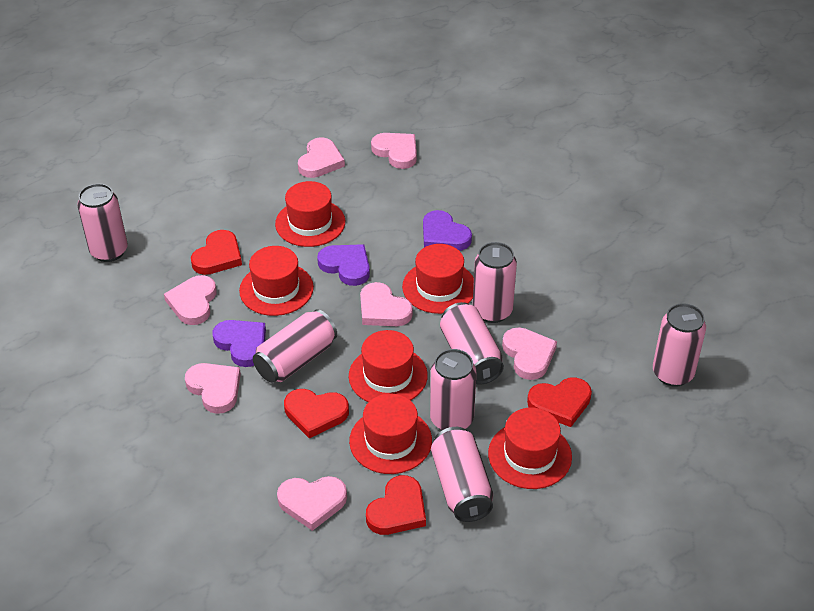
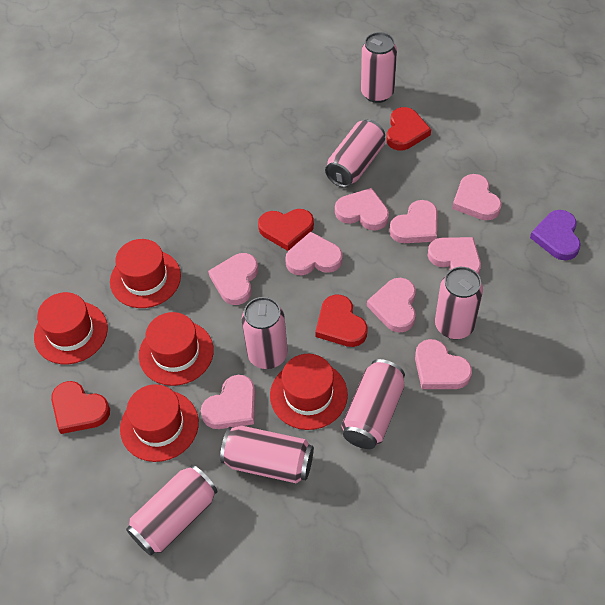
pink heart: [164,275,216,325] [185,363,241,414] [277,476,347,531] [298,137,345,178] [360,282,413,326] [371,133,417,169] [502,327,557,380] = 7 -> [201,375,255,429] [208,253,258,305] [285,232,343,275] [335,188,389,231] [367,278,416,332] [389,200,438,243] [415,339,472,389] [428,237,481,275] [452,174,502,220] = 9
purple heart: [213,320,266,367] [317,244,370,286] [423,210,472,251] = 3 -> [530,210,581,261] = 1
red hat: [239,246,314,316] [275,181,345,247] [349,330,428,402] [349,394,432,474] [402,244,474,314] [488,408,572,489] = 6 -> [34,292,108,364] [110,239,181,308] [120,384,199,462] [139,312,214,386] [270,354,348,430] = 5

